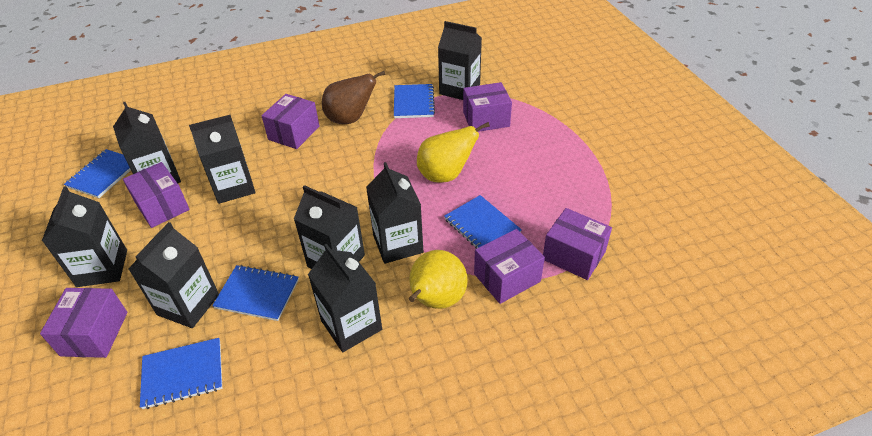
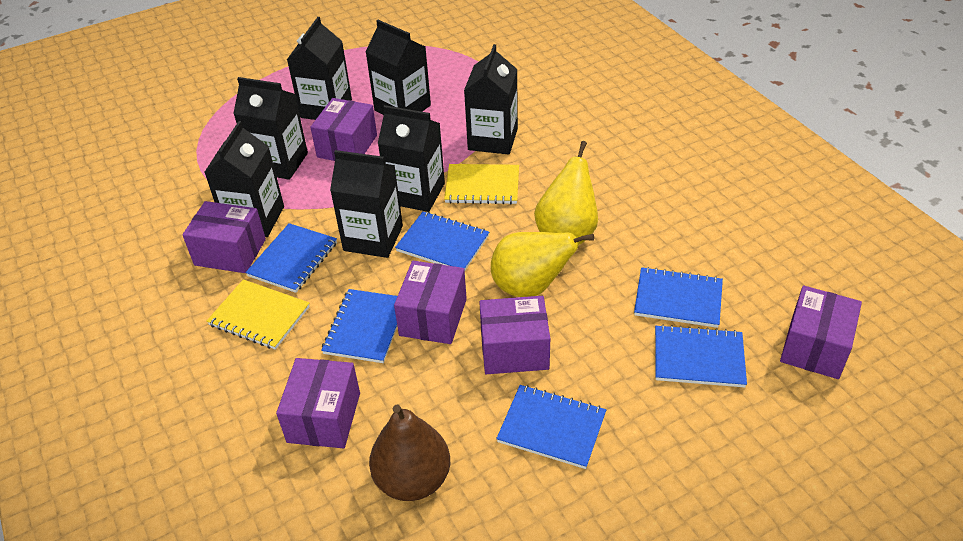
black carton: [42,186,127,287] [113,102,181,183] [128,222,219,328] [189,115,256,204] [294,185,365,269] [308,244,382,352] [366,162,423,264] [438,21,482,100] = 8 -> [205,121,284,237] [233,77,308,180] [287,17,352,120] [330,150,403,258] [365,20,431,115] [378,105,445,212] [464,44,518,155] = 7
blue notebook: [64,149,131,198] [140,338,222,409] [212,265,299,321] [394,84,435,118] [444,195,522,249] = 5 -> [246,223,337,293] [321,289,397,363] [395,211,489,270] [496,385,606,469] [634,267,723,328] [655,325,747,387] = 6
yellow notebook: none = 0 -> [207,279,310,350] [444,164,519,204] = 2

